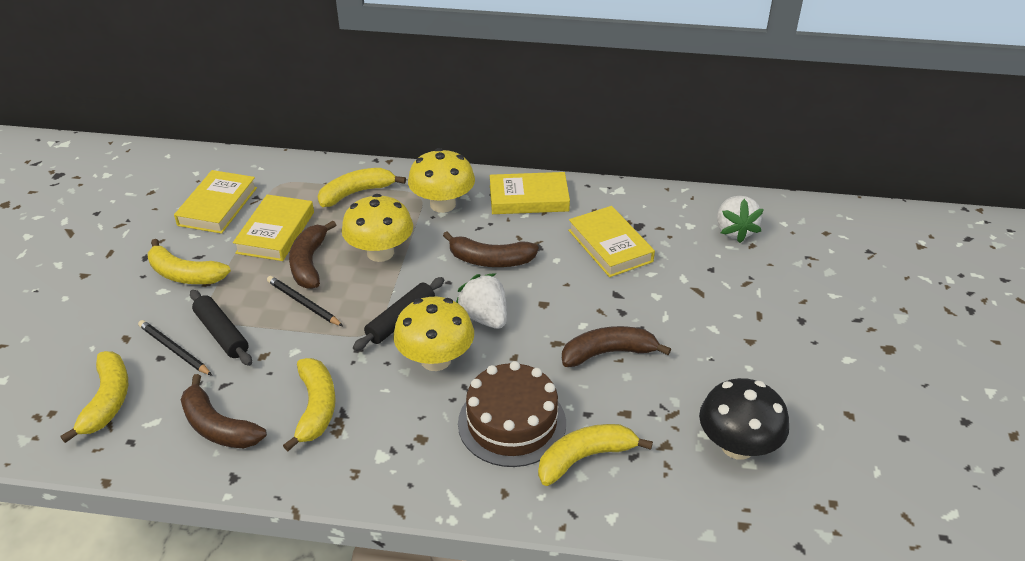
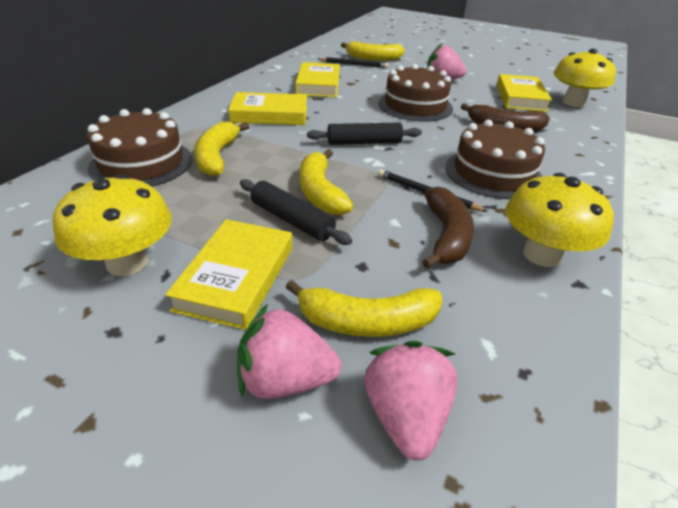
black mushroom: [699,378,789,460] = 1 -> none = 0
brown banana: [181,374,267,449] [289,220,336,289] [443,232,539,267] [562,326,671,367] = 4 -> [422,186,474,269] [461,103,550,132] = 2
brown cake: [458,361,566,467] = 1 -> [87,108,192,187] [378,64,453,122] [446,119,545,199] = 3
pink strawberry: none = 0 -> [237,304,341,399] [364,341,458,461] [427,43,467,80] = 3
white strawberry: [456,273,507,329] [717,196,764,243] = 2 -> none = 0
yellow banana: [60,351,128,443] [148,239,231,284] [283,358,336,451] [318,168,406,207] [538,424,653,486] = 5 -> [194,122,249,177] [286,280,442,337] [300,149,353,215] [341,41,405,61] = 4

